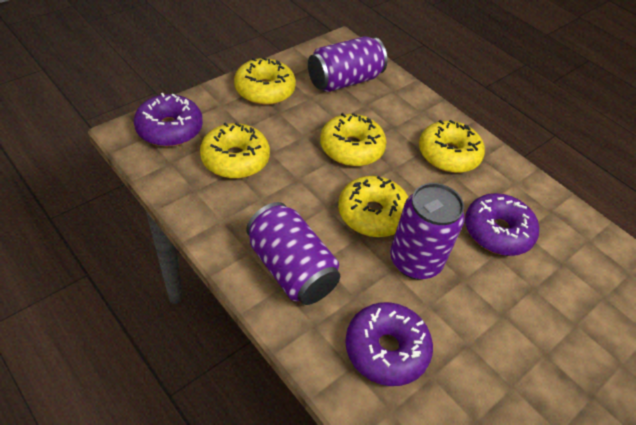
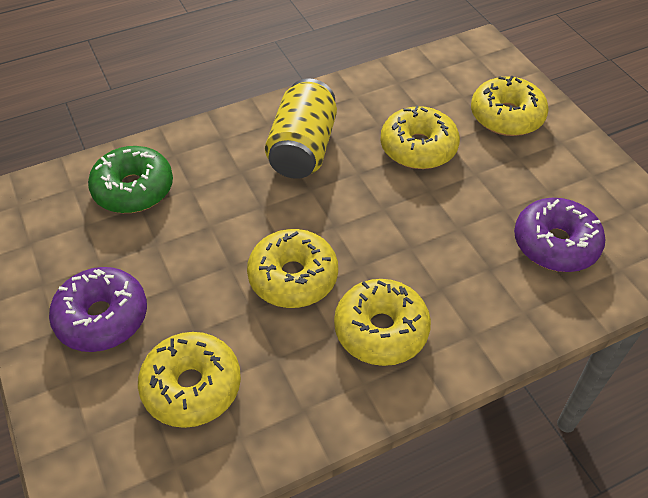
green donut: none = 0 -> [88,146,173,213] = 1
purple can: [246,202,340,305] [308,36,387,92] [390,183,465,279] = 3 -> none = 0
purple donut: [134,93,203,147] [345,302,433,386] [465,193,539,256] = 3 -> [49,267,147,352] [514,198,606,272] = 2
yellow can: none = 0 -> [265,78,337,179] = 1

